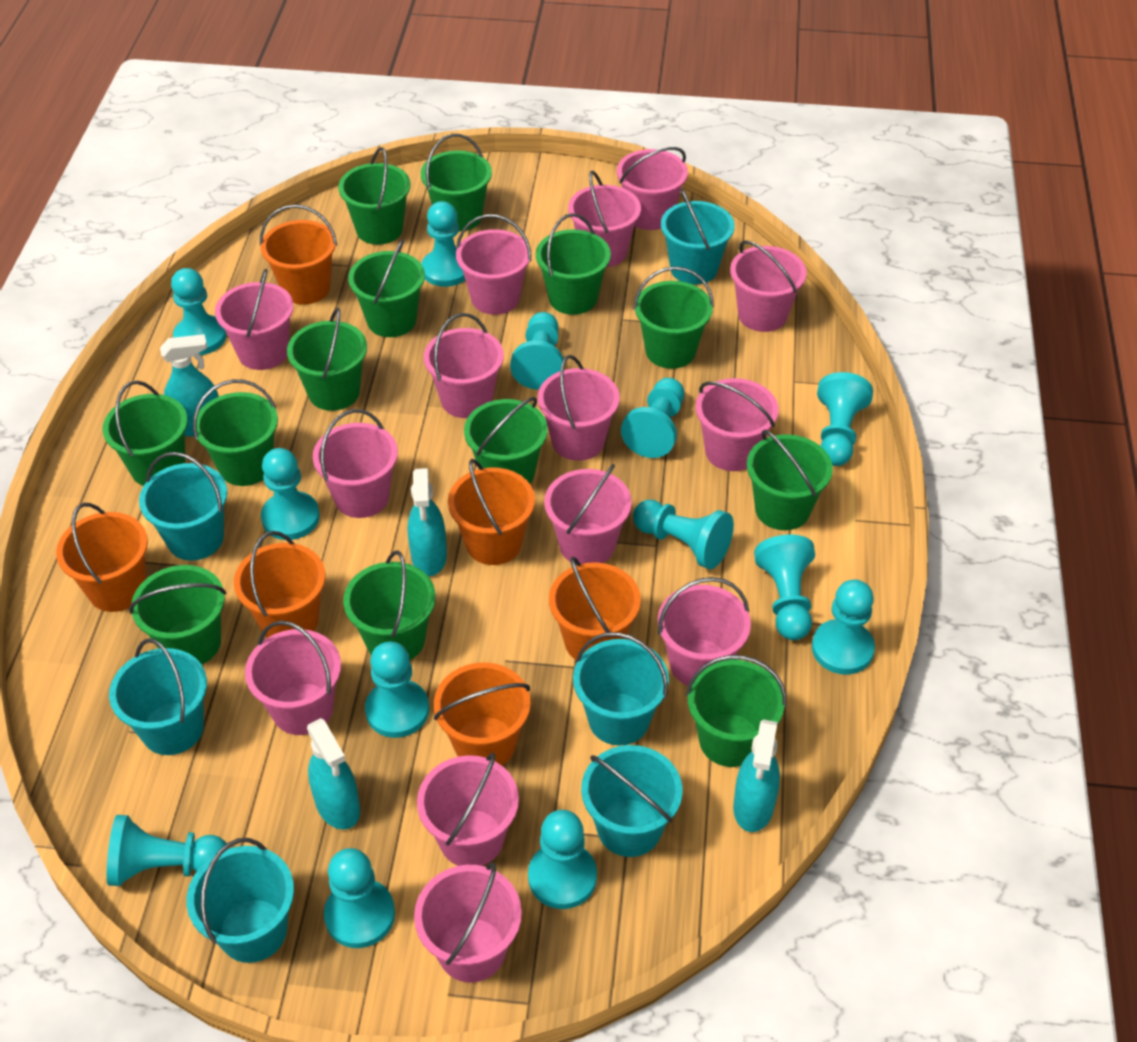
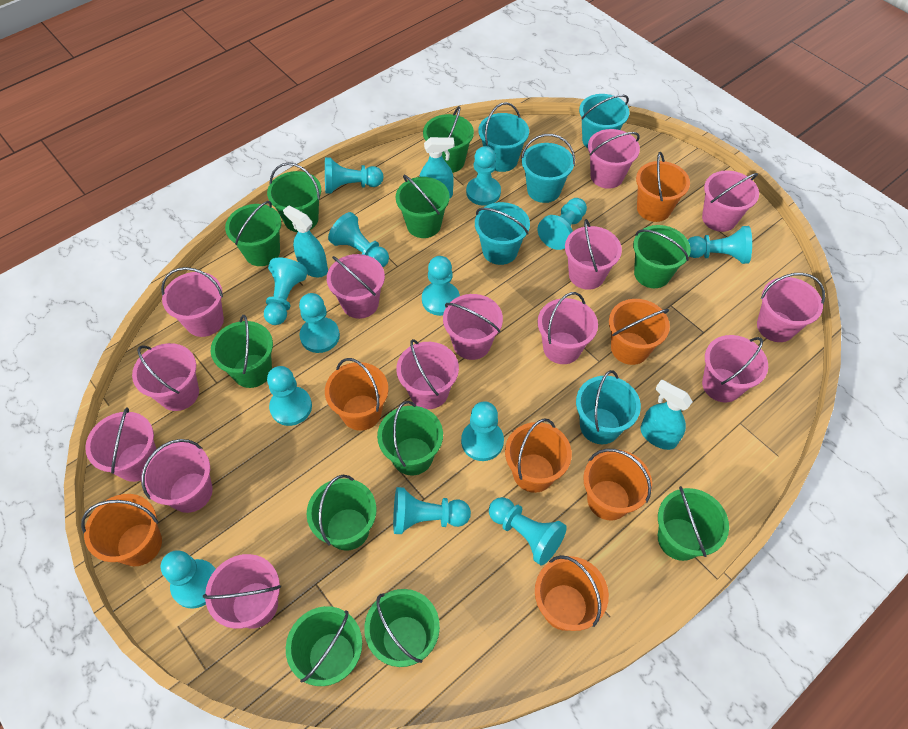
green bucket: [103,381,188,486] [129,565,226,665] [193,379,278,486] [287,308,367,411] [338,147,410,245] [343,550,436,661] [348,239,425,337] [421,134,492,231] [464,397,548,484] [536,213,611,315] [633,266,714,369] [686,655,786,767] [747,430,833,530] = 13 -> [211,315,273,388] [225,201,281,266] [267,163,321,232] [286,606,362,686] [307,475,376,551] [364,589,440,667] [377,401,443,475] [396,175,450,238] [423,106,474,173] [633,225,691,288] [658,486,729,561] = 11
orange bucket: [56,503,148,612] [234,531,325,638] [260,204,337,305] [434,662,531,766] [448,459,535,565] [549,556,641,660] = 6 -> [81,494,162,566] [325,358,388,431] [505,419,572,493] [535,555,609,631] [583,449,652,520] [609,299,670,365] [636,152,690,222] = 7
turquoise bucket: [109,638,207,755] [139,452,227,561] [186,838,294,963] [573,632,669,745] [581,745,682,857] [661,189,735,285] = 6 -> [475,202,530,265] [478,102,529,172] [521,134,575,203] [576,370,641,444] [579,94,629,148] = 5
turquoise spray bottle: [160,334,219,436] [307,718,360,830] [408,468,447,576] [733,719,780,832] = 4 -> [283,205,328,277] [420,137,454,199] [640,380,693,450] = 3

